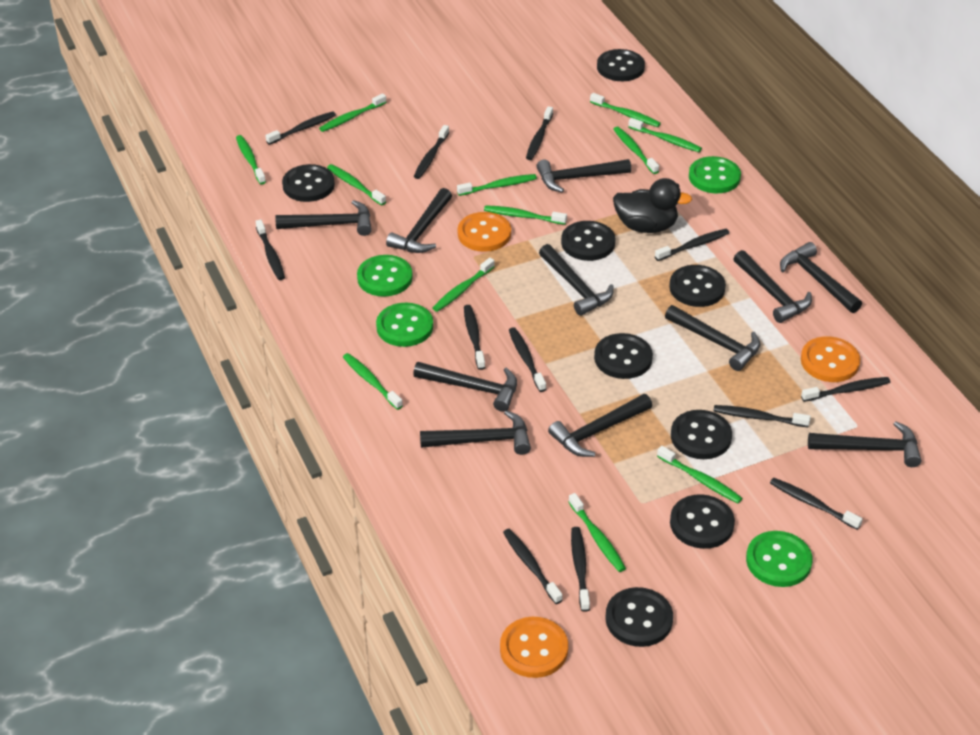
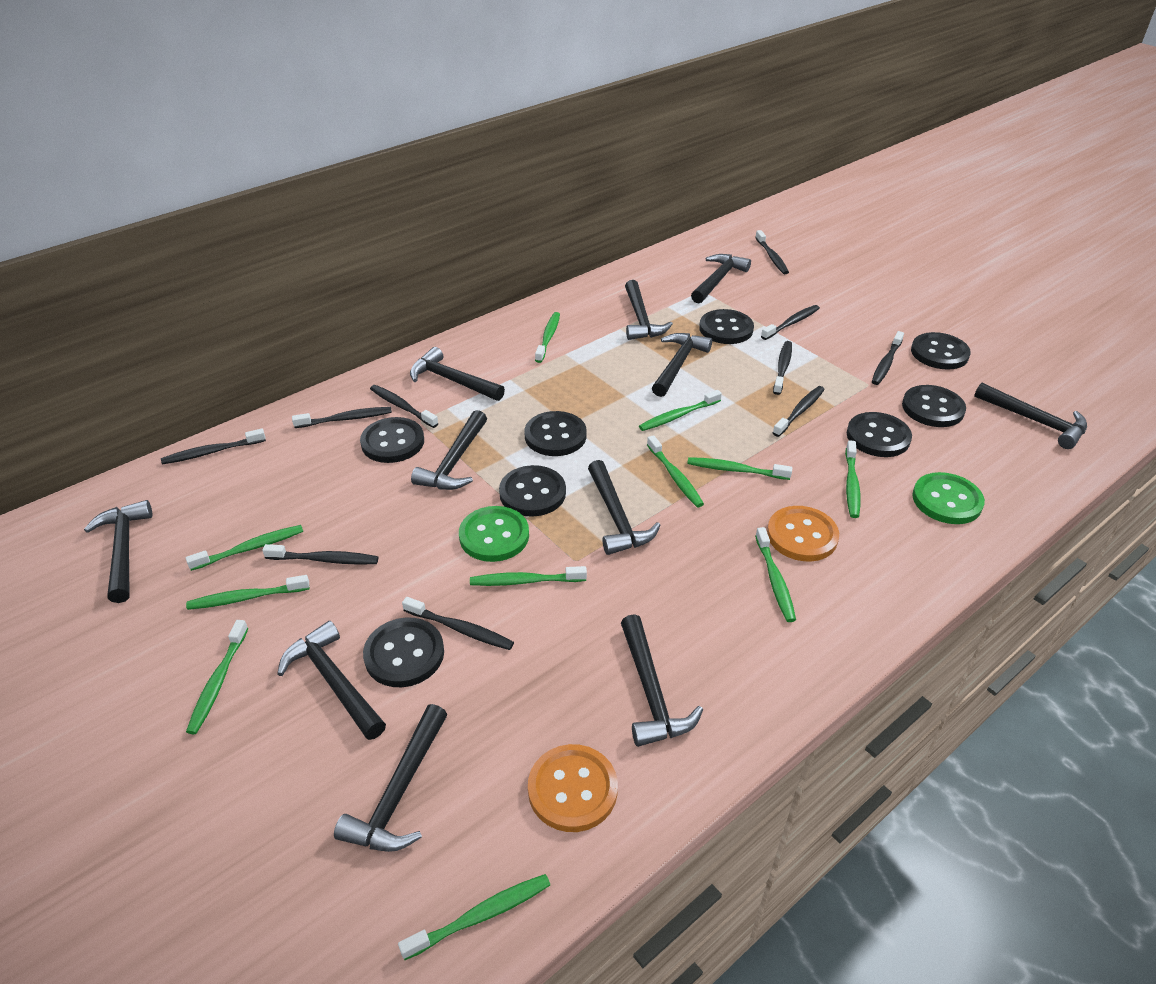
black duck: [613,178,692,233] = 1 -> none = 0
black toothbrush: [255,219,285,280] [265,111,336,145] [414,125,449,179] [464,305,485,370] [503,529,562,604] [509,327,546,392] [526,106,553,160] [571,527,590,612] [655,229,729,261] [714,405,811,427] [770,478,863,530] [801,377,890,402] = 12 -> [161,429,266,465] [262,544,378,565] [292,407,392,428] [370,385,439,428] [402,597,514,650] [755,230,789,274] [761,305,820,340] [773,341,792,395] [773,386,825,437] [872,331,904,385] = 10
green button: [357,255,413,297] [376,303,433,347] [689,156,741,193] [746,531,813,587] = 4 -> [459,506,529,562] [912,472,985,524] = 2
green toothbrush: [236,135,266,184] [319,93,387,132] [327,164,386,205] [343,353,403,410] [432,258,495,312] [457,174,537,196] [484,205,567,225] [569,493,626,572] [590,93,661,127] [613,127,659,174] [628,118,702,152] [657,446,742,503] = 12 -> [186,525,303,571] [186,575,310,610] [186,620,248,734] [398,874,550,960] [470,566,587,586] [535,312,560,363] [639,390,722,431] [647,435,704,507] [687,457,792,480] [755,527,796,622] [845,440,860,518] = 11
orange button: [458,212,511,252] [500,617,568,678] [801,336,860,382] = 3 -> [528,744,618,832] [767,506,839,561] = 2

